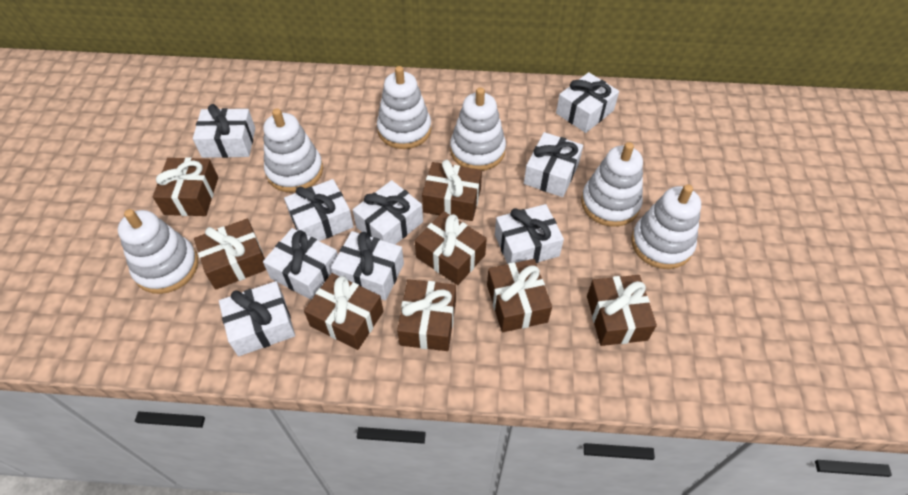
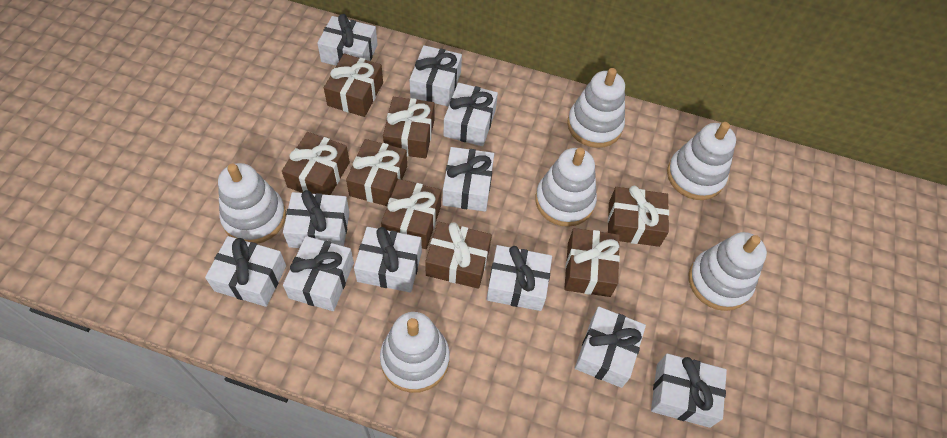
white gift: [193,104,255,158] [219,281,295,356] [263,228,338,300] [284,179,354,241] [331,231,404,301] [353,180,423,244] [495,204,564,264] [524,132,583,197] [556,72,619,133] = 9 -> [205,236,286,307] [283,190,350,248] [283,236,354,311] [317,14,378,66] [354,227,422,293] [410,45,462,107] [442,147,494,212] [443,83,498,146] [486,245,552,311] [575,307,646,388] [651,354,727,428] = 11

